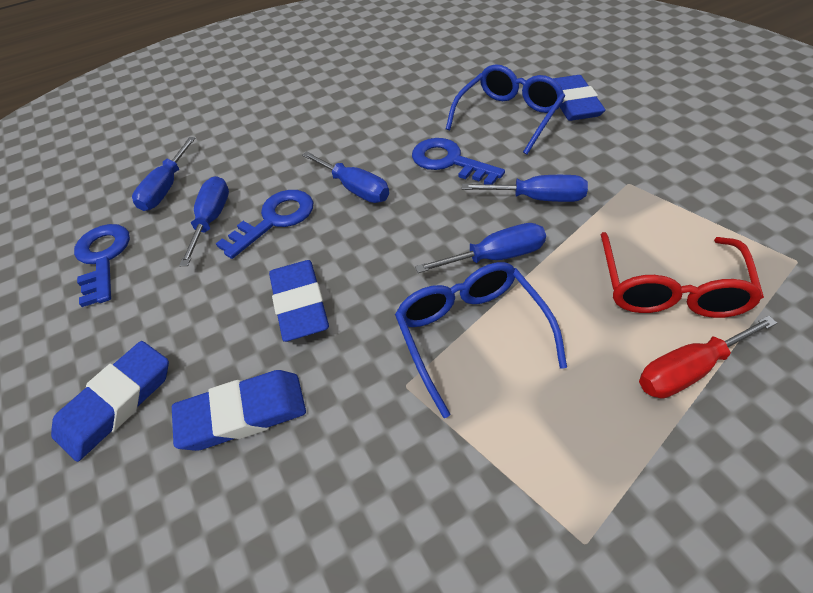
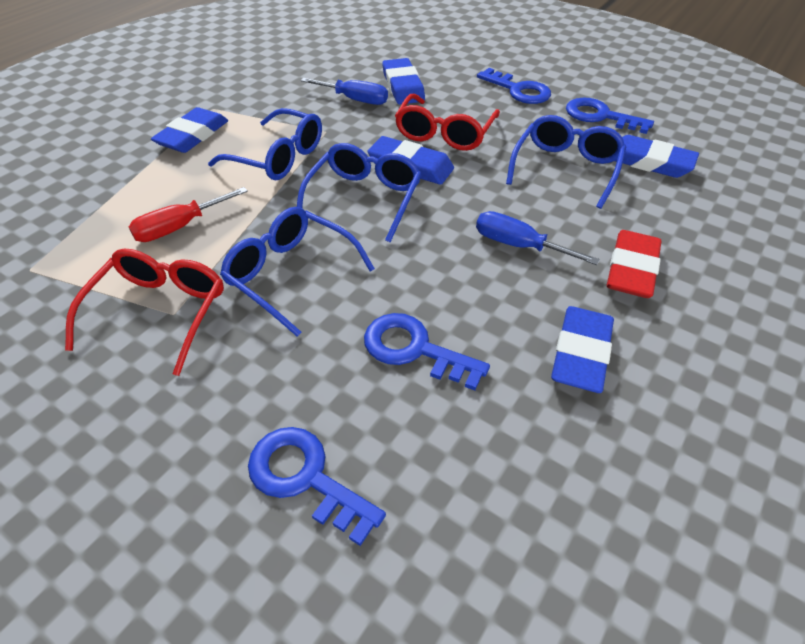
blue eraser: [51,341,169,462] [172,370,306,451] [269,260,329,342] [553,75,605,121] = 4 -> [151,107,228,153] [367,136,454,185] [382,58,425,104] [551,306,614,393] [615,135,699,178] = 5
blue glasses: [395,262,567,418] [446,64,565,155] = 2 -> [208,108,322,180] [220,207,375,337] [297,143,422,242] [506,115,626,209] = 4
blue key: [74,224,130,307] [216,190,314,259] [412,138,505,185] = 3 -> [248,427,386,546] [364,313,490,391] [477,68,551,104] [566,97,654,134] = 4
blue screwdriver: [132,137,196,211] [179,176,229,266] [302,151,389,203] [415,223,546,273] [462,175,588,202] = 5 -> [301,78,388,105] [476,211,600,265] = 2
red eraser: none = 0 -> [607,230,662,298] = 1
red glasses: [601,232,764,318] = 1 -> [65,249,224,376] [395,94,500,151] = 2

